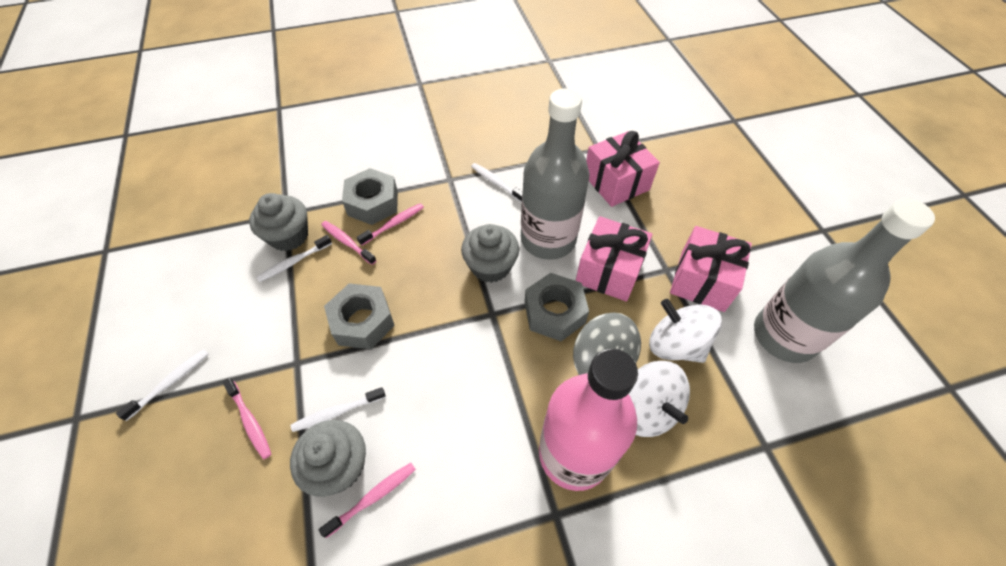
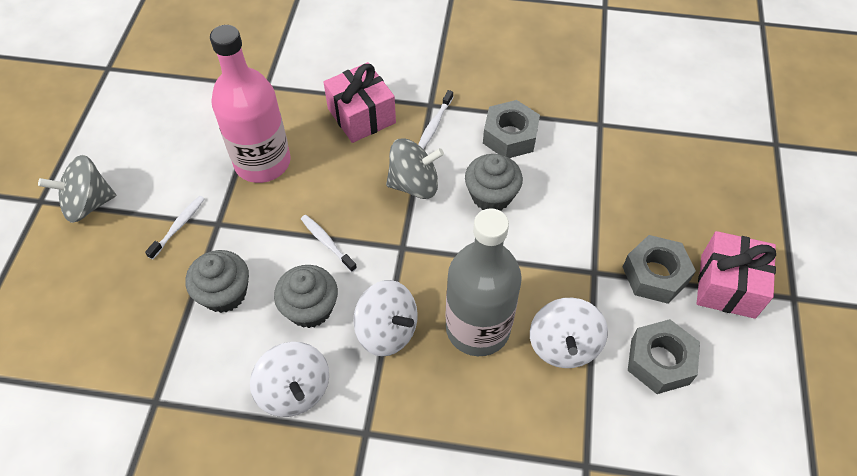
grey bottle: [521,88,590,260] [754,198,935,363] = 2 -> [445,208,522,356] = 1
grey spinning top: [573,313,641,375] = 1 -> [38,155,117,223] [386,138,444,199] = 2
pink gift: [576,216,652,302] [586,131,660,207] [670,226,752,312] = 3 -> [323,62,396,143] [697,231,776,319] = 2
pink toothbrush: [223,378,271,460] [319,463,416,538] [321,221,377,265] [357,203,424,245] = 4 -> none = 0
white spinning top: [629,361,690,437] [649,299,722,363] = 2 -> [250,342,329,417] [353,280,418,356] [530,298,608,368] = 3
white toothbrush: [116,349,209,421] [256,235,332,282] [291,387,386,432] [471,163,523,203] = 4 -> [145,196,205,259] [301,215,357,272] [418,90,453,149] = 3

